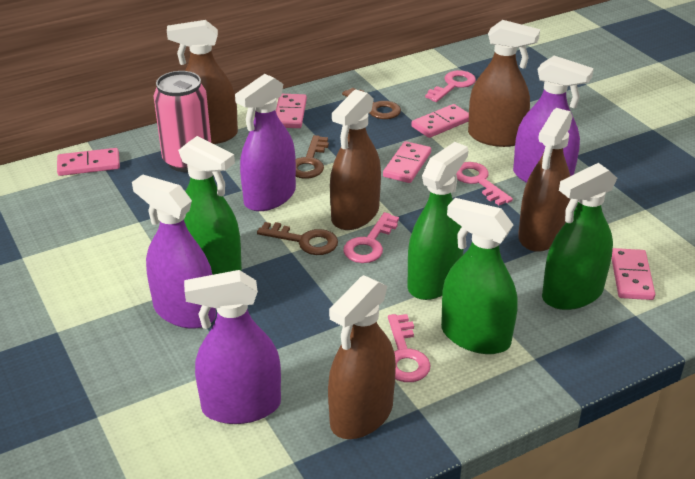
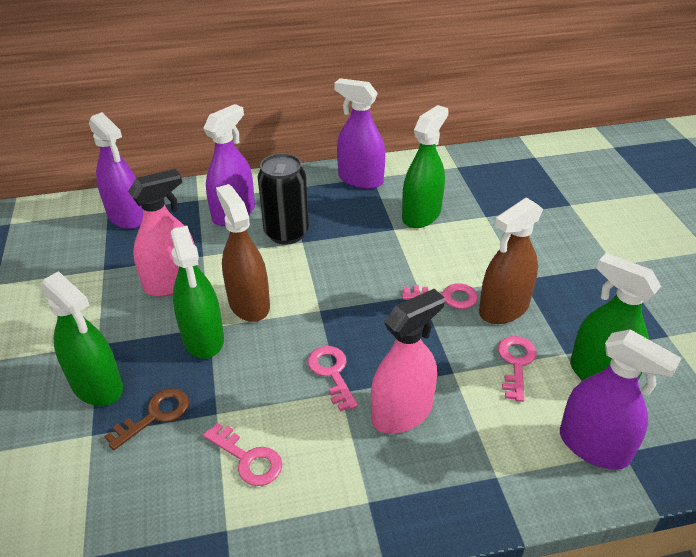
black can: none = 0 -> [258,153,309,245] = 1
brown key: [257,222,338,255] [296,135,329,179] [342,87,401,119] = 3 -> [104,388,189,450] = 1
brown spray bottle: [167,20,238,144] [328,275,396,439] [330,89,381,230] [468,20,540,147] [518,108,573,252] = 5 -> [216,184,270,322] [479,197,543,324] = 2
pink can: [154,71,211,172] = 1 -> none = 0
pink domino: [57,148,120,176] [276,94,307,128] [383,141,431,183] [411,104,469,138] [611,248,655,300] = 5 -> none = 0
pink spray bottle: none = 0 -> [128,169,198,297] [371,289,445,434] = 2

